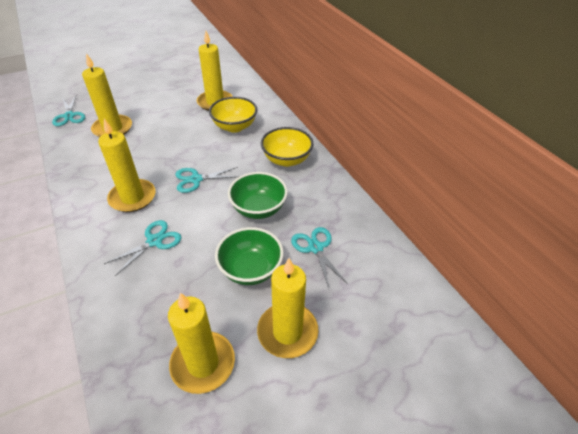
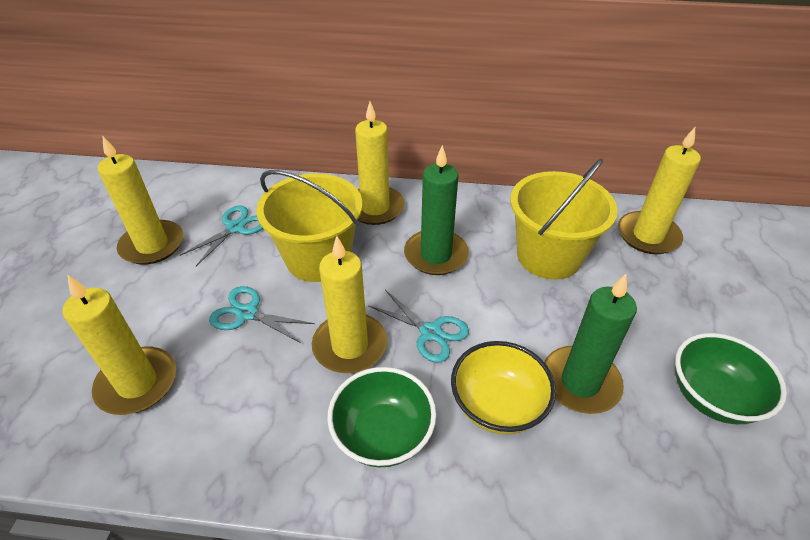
green candle: none = 0 -> [404,145,469,275] [544,274,637,414] = 2
turquoise scissors: [52,96,85,126] [104,220,181,276] [175,167,240,193] [291,227,348,288] = 4 -> [179,205,263,266] [209,286,315,343] [368,290,469,363] = 3
yellow bowl: [209,97,257,132] [261,127,314,167] = 2 -> [451,341,556,435] = 1
yellow bucket: none = 0 -> [256,170,363,282] [510,158,618,280] = 2

